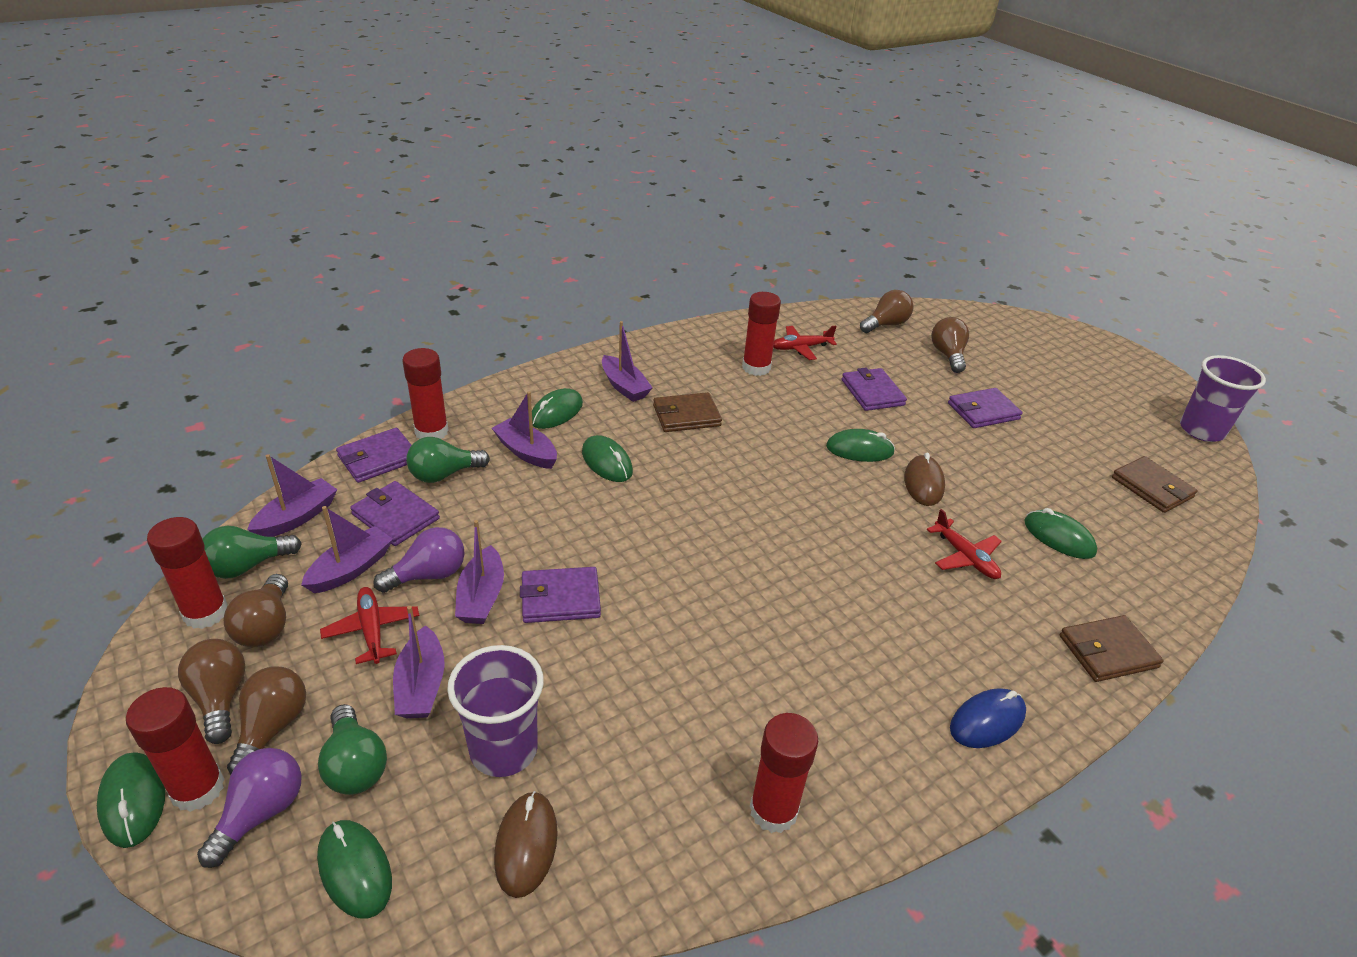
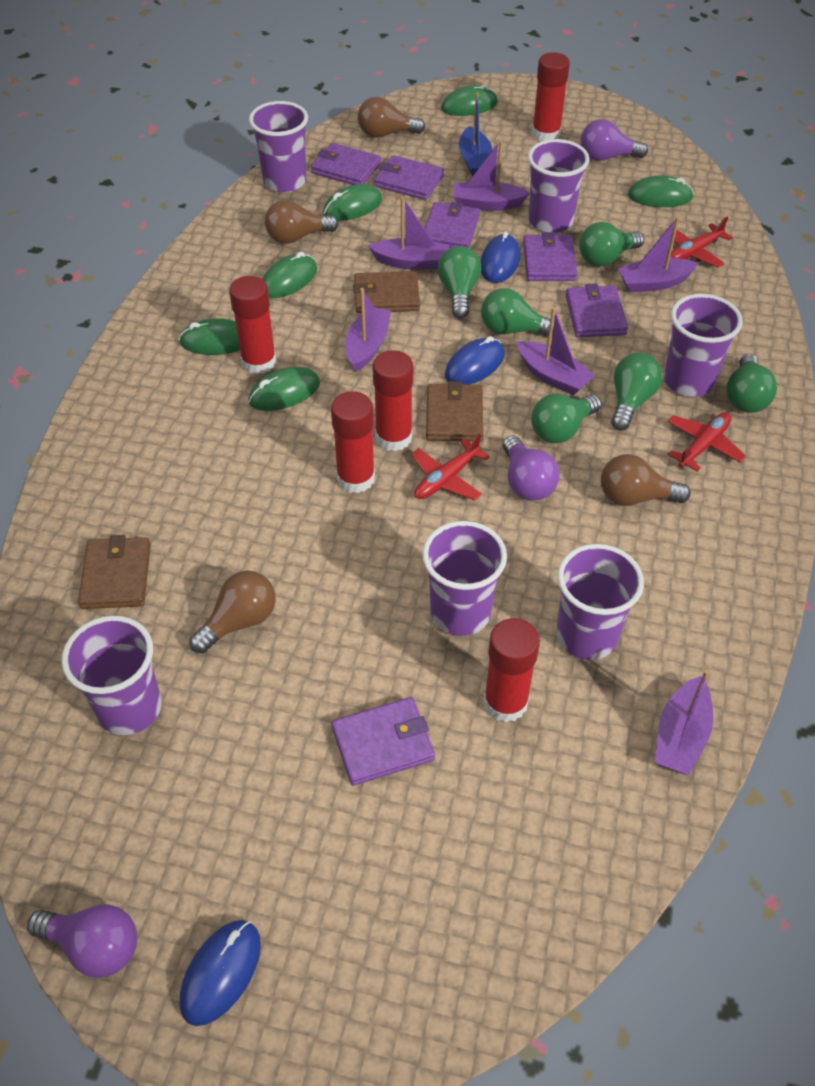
blue boat: none = 0 -> [459,92,492,177] = 1
blue mouse: [950,688,1026,748] = 1 -> [180,920,261,1026] [445,336,505,385] [480,231,520,283] = 3
brown light bulb: [178,639,246,744] [224,574,288,647] [227,666,306,774] [860,290,914,333] [931,317,969,373] = 5 -> [189,570,276,653] [265,200,339,244] [358,97,425,138] [601,454,691,506] = 4
brown mouse: [494,791,558,898] [904,452,945,506] = 2 -> none = 0
green light bulb: [202,526,302,579] [318,704,387,795] [406,437,490,483] = 3 -> [438,246,481,319] [481,288,554,336] [531,394,602,443] [579,222,644,266] [611,353,662,431] [726,354,777,413] = 6
purple cup: [447,645,544,777] [1180,355,1266,442] = 2 -> [62,616,162,735] [249,101,308,193] [422,521,507,636] [528,139,590,233] [557,544,644,660] [664,294,743,397] = 6
purple light bulb: [197,748,302,868] [373,527,464,593] = 2 -> [27,904,137,978] [503,436,560,501] [581,119,648,161] = 3
purple wallet: [336,428,412,483] [350,481,440,546] [520,567,601,623] [842,367,907,411] [948,388,1023,428] = 5 -> [311,143,381,185] [332,697,435,786] [374,155,444,200] [424,202,480,248] [523,232,577,281] [566,283,628,337] = 6

